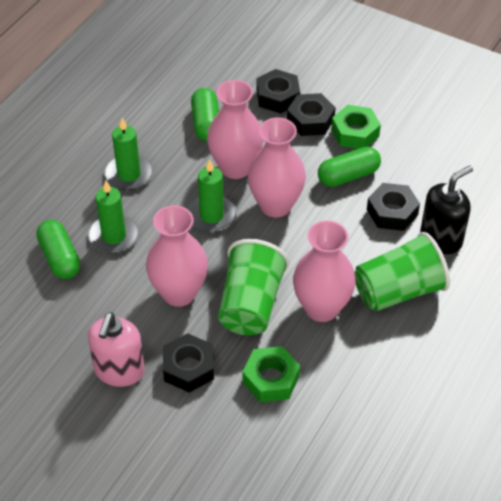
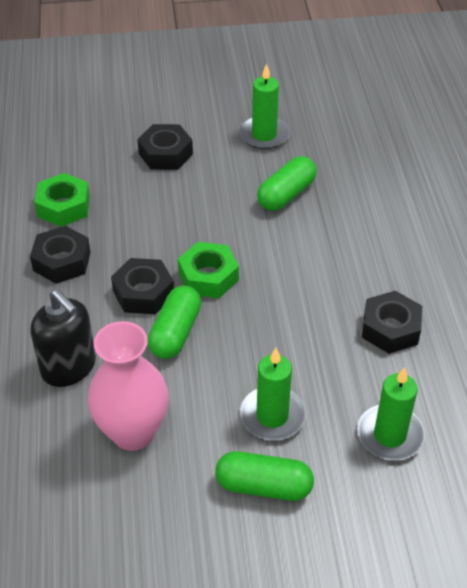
green cup: [218,239,289,336] [354,232,450,312] = 2 -> none = 0
pink soap dispenser: [88,312,145,387] = 1 -> none = 0
pink vase: [146,205,208,307] [207,80,263,179] [248,117,306,217] [293,221,356,322] = 4 -> [88,321,169,451] = 1

